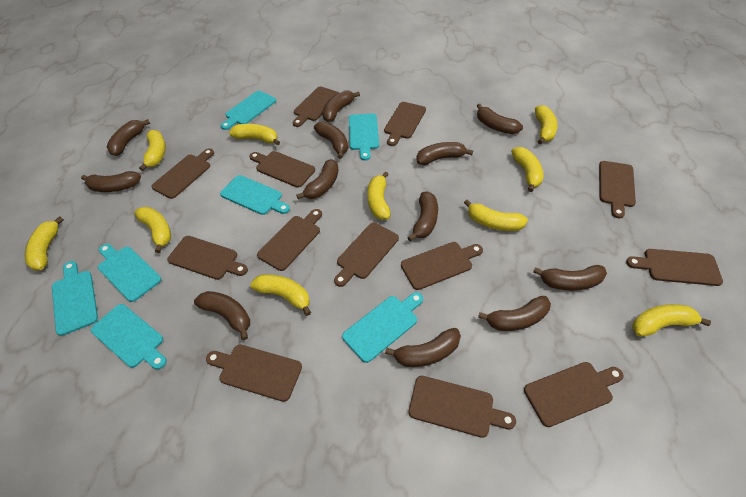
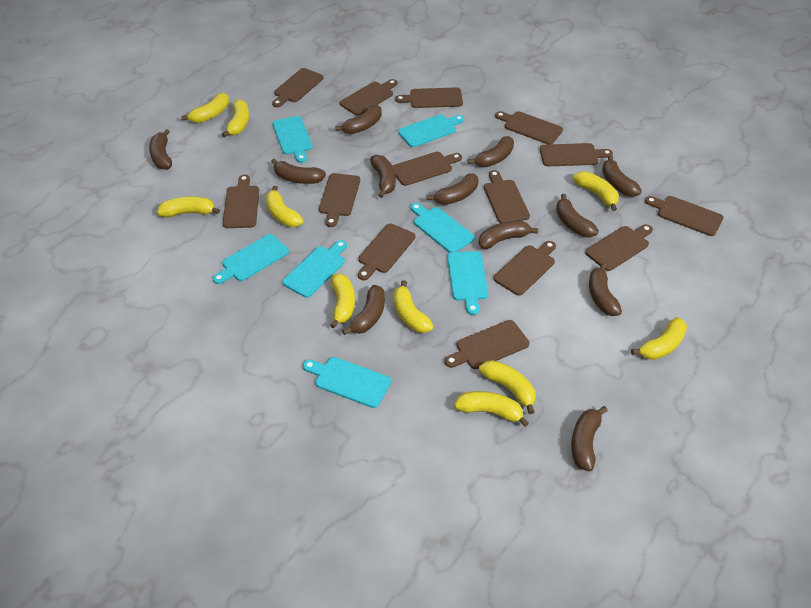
brown cutting board: [151,148,214,199] [167,236,248,280] [206,345,302,402] [249,151,315,188] [257,209,322,271] [293,86,339,127] [334,223,399,287] [384,102,426,146] [401,242,483,290] [409,376,516,438] [524,362,624,427] [599,161,636,218] [626,249,723,286] = 13 -> [223,175,259,228] [272,68,324,107] [319,173,360,227] [340,79,397,116] [358,223,415,280] [393,152,462,186] [395,87,463,108] [445,320,529,369] [484,170,530,223] [494,241,556,296] [495,111,563,144] [540,143,613,166] [585,224,653,271] [645,196,724,236] = 14

